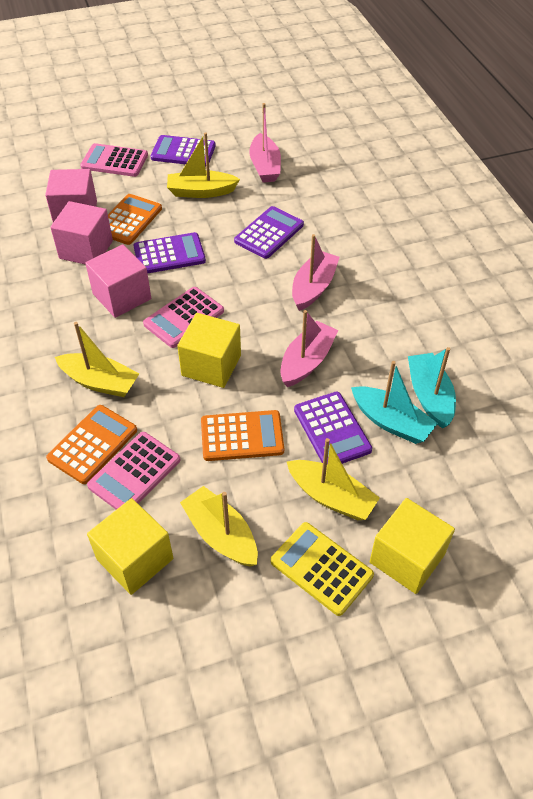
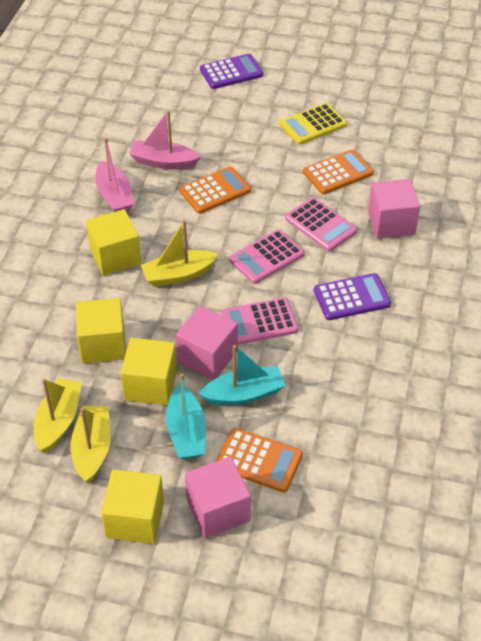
pink boat: [249,103,281,183] [280,310,338,387] [292,234,340,311] = 3 -> [95,138,134,212] [129,110,201,169] = 2
purple calculator: [133,232,206,274] [151,135,216,167] [234,206,304,259] [294,391,372,464] = 4 -> [200,54,263,89] [314,273,391,320] = 2
yellow boat: [55,322,140,397] [167,132,240,198] [180,486,258,567] [287,438,380,520] = 4 -> [34,378,82,453] [71,406,111,483] [141,220,219,287] = 3
yellow cube: [87,498,173,595] [177,313,241,388] [370,498,455,594] = 3 -> [76,298,126,363] [86,209,141,276] [101,469,164,544] [120,337,177,406] = 4

